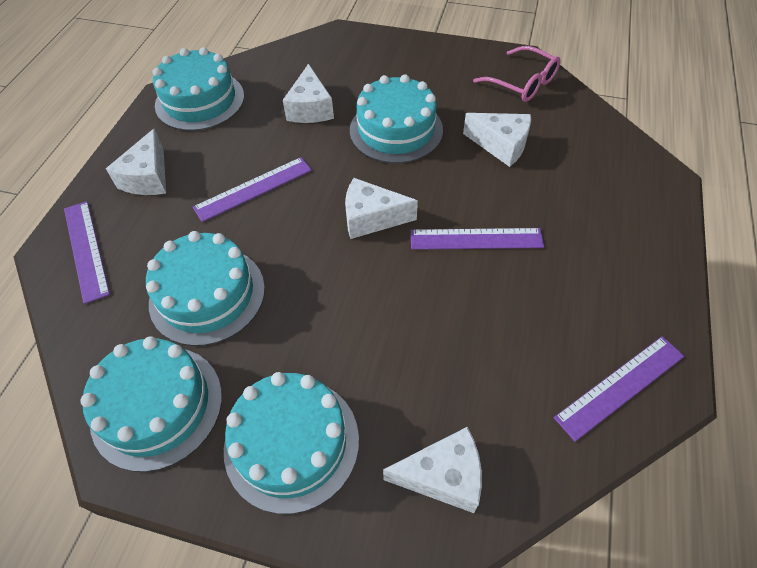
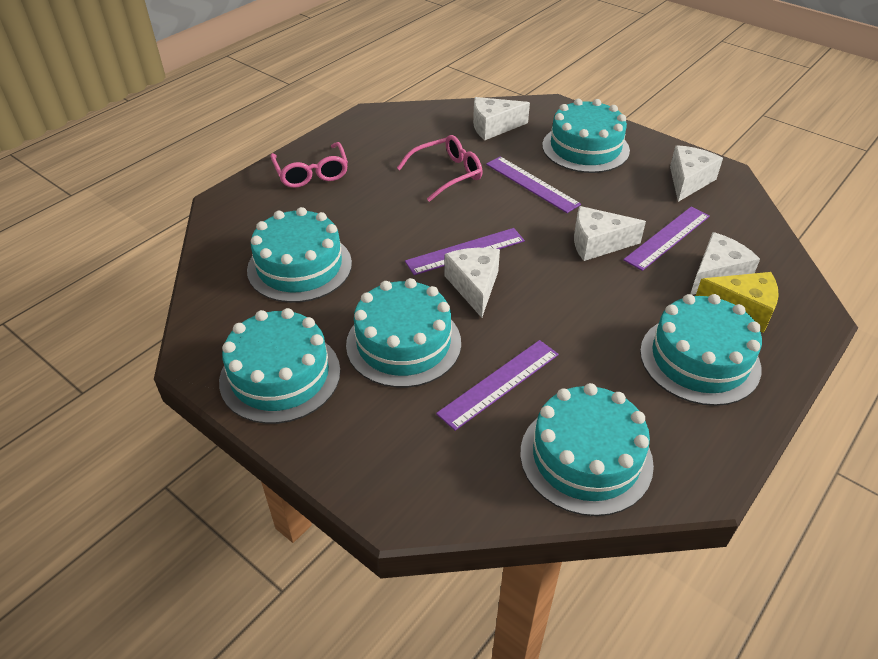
pink glasses: [473,46,561,102] = 1 -> [270,142,348,188] [397,135,483,202] = 2
turquoise cake: [80,336,222,472] [146,231,265,346] [152,47,244,131] [224,372,359,514] [350,74,443,163] = 5 -> [219,308,340,424] [247,207,352,303] [346,278,461,388] [520,383,654,516] [542,99,630,173] [640,294,762,406] = 6
yellow cheese: none = 0 -> [696,272,779,333] = 1

